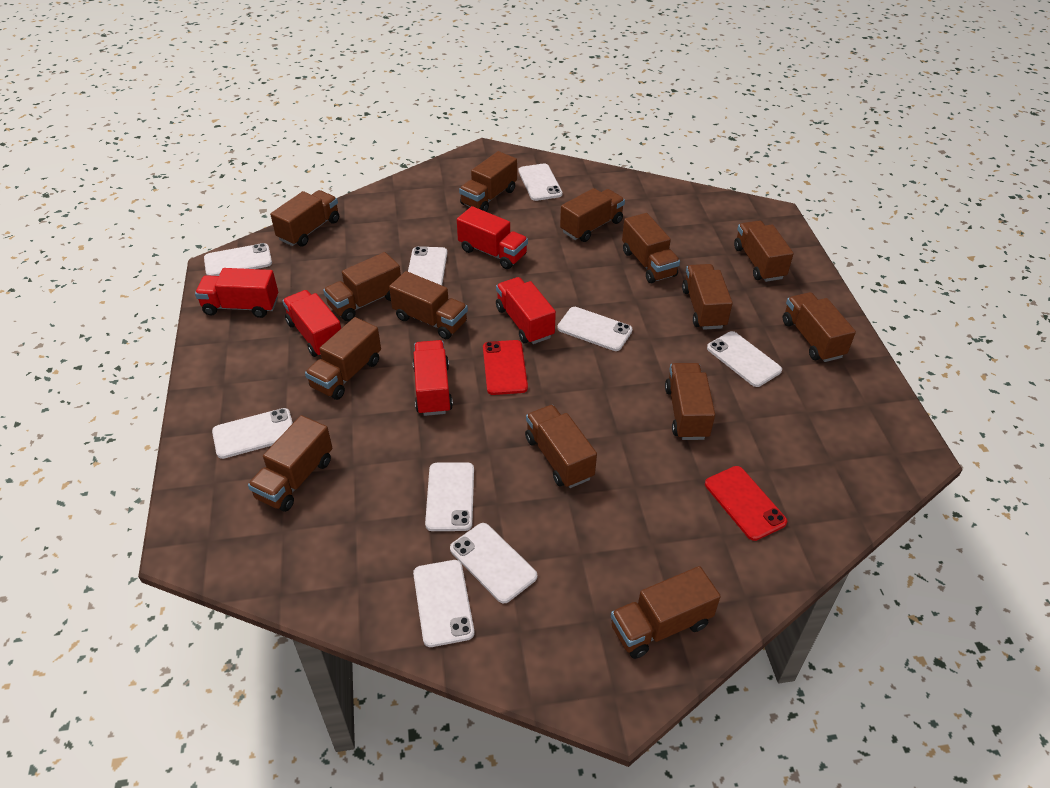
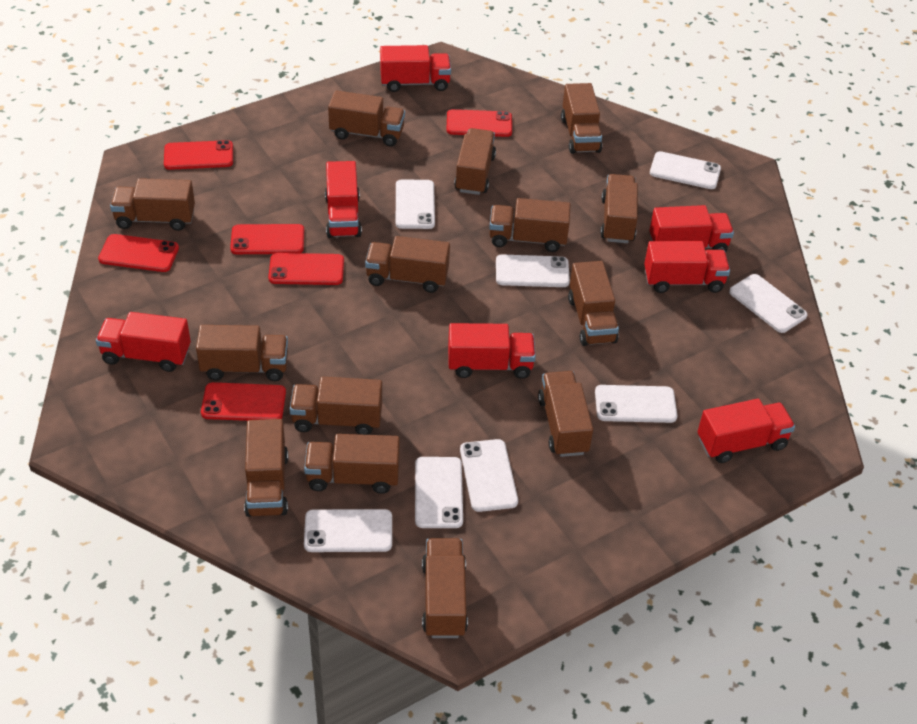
red phone: [483,340,528,395] [705,466,787,541] = 2 -> [98,234,179,272] [164,140,233,170] [201,382,286,421] [230,224,304,254] [268,253,344,285] [446,109,512,137] = 6
red truck: [195,268,278,318] [282,290,341,357] [413,340,453,416] [457,206,528,269] [496,277,556,344] = 5 -> [96,312,191,372] [325,161,362,238] [380,45,451,92] [448,323,536,379] [644,241,730,293] [650,205,734,252] [697,399,795,463] = 7
white phone: [204,243,272,276] [212,408,293,459] [408,246,447,285] [413,560,474,647] [425,462,474,531] [450,523,537,604] [518,163,562,201] [557,307,632,351] [707,331,782,387] = 9 -> [304,509,392,552] [396,180,435,229] [415,457,463,528] [460,439,518,512] [496,254,570,287] [595,385,677,423] [650,151,721,189] [729,274,807,333] = 8

